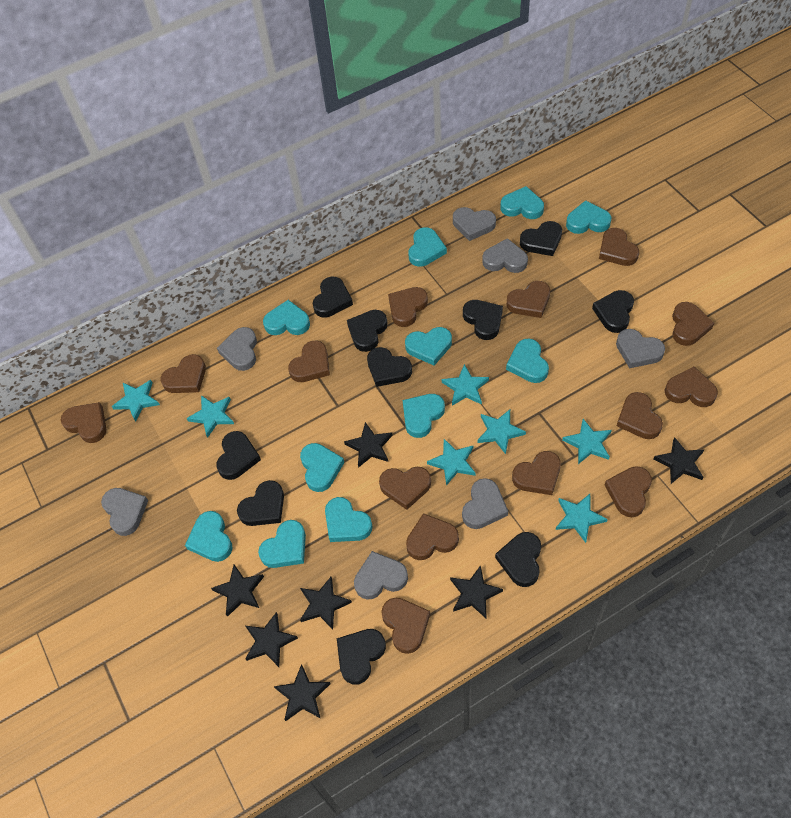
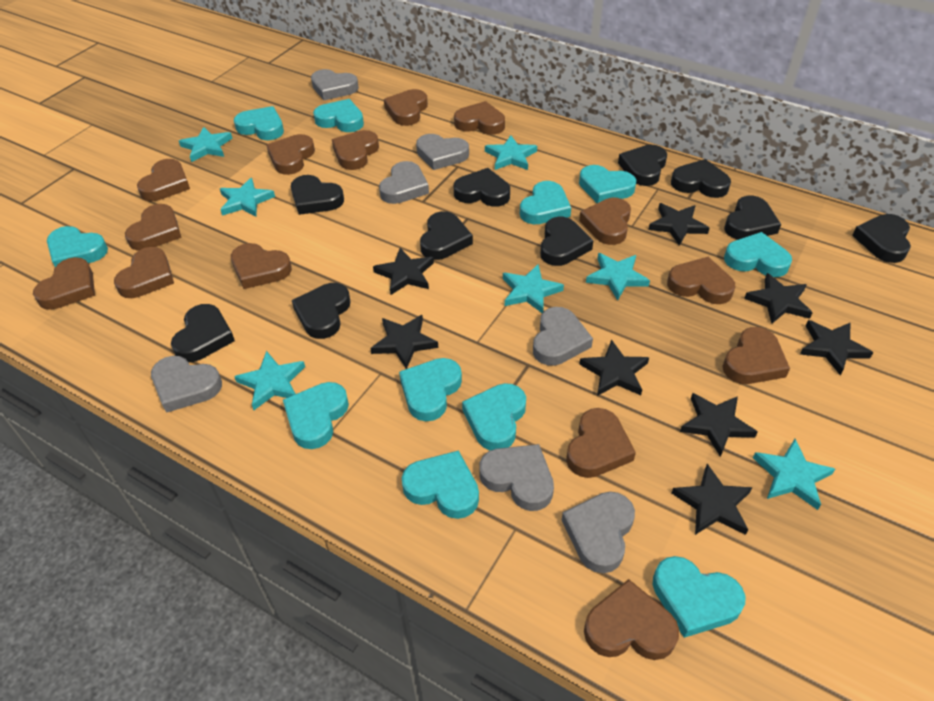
black star: [211,565,264,617] [245,612,298,667] [274,664,330,721] [300,577,352,630] [344,422,393,468] [450,565,503,618] [654,437,704,484] = 7 -> [371,315,438,369] [373,248,434,295] [579,339,649,396] [648,203,709,246] [672,464,753,535] [680,393,758,457] [744,273,813,323] [800,320,873,375] = 8

